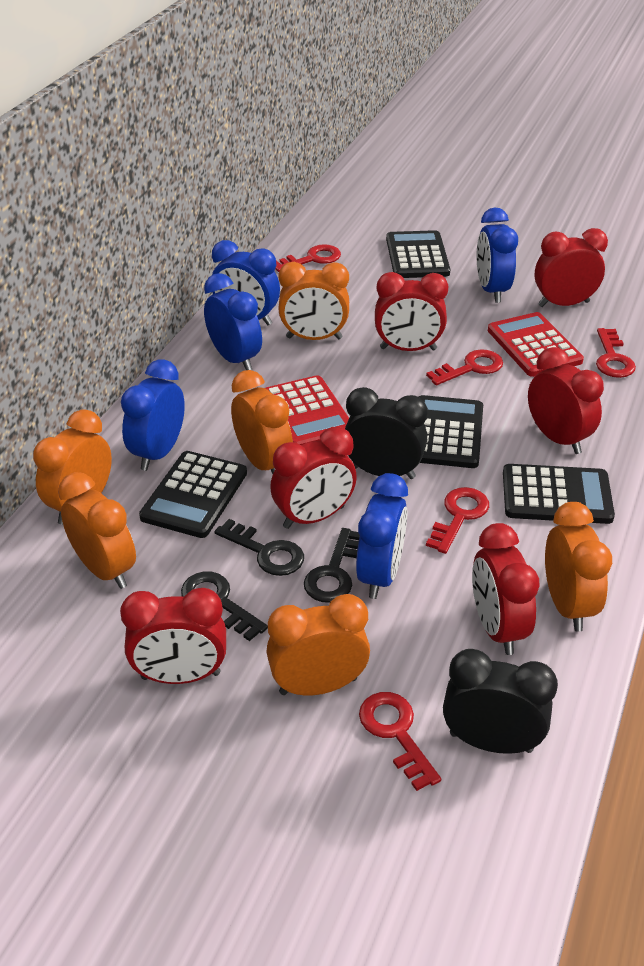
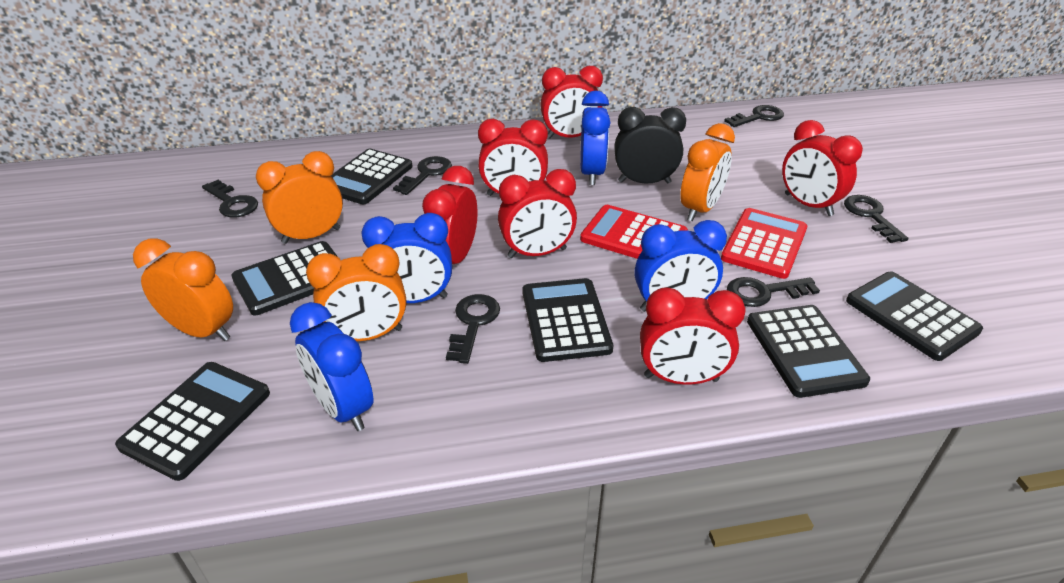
black calculator: [139,451,247,538] [386,230,450,278] [418,395,483,468] [503,464,615,524] = 4 -> [115,362,270,481] [231,241,338,315] [331,149,413,204] [523,278,613,362] [747,305,870,398] [846,272,983,361] = 6
black clock: [345,387,428,479] [443,649,558,754] = 2 -> [614,107,686,184] = 1
black key: [181,572,268,641] [215,519,304,576] [304,528,360,603] = 3 -> [202,180,258,217] [393,156,452,195] [446,294,500,364] [724,105,784,127] [727,277,820,307] [844,195,909,243] = 6
blue clock: [121,359,185,471] [204,273,262,370] [212,240,280,325] [356,473,408,599] [477,207,518,303] = 5 -> [290,302,373,431] [361,213,452,303] [580,91,610,185] [635,220,727,312] = 4
orange clock: [33,409,112,525] [58,472,136,589] [231,370,293,474] [266,594,370,696] [278,262,349,340] [545,502,612,632] = 6 -> [133,238,233,341] [256,151,343,244] [306,244,406,341] [680,123,735,221] = 4
red key: [275,244,341,272] [359,692,441,791] [426,349,503,385] [426,487,489,554] [596,328,636,378] = 5 -> none = 0

